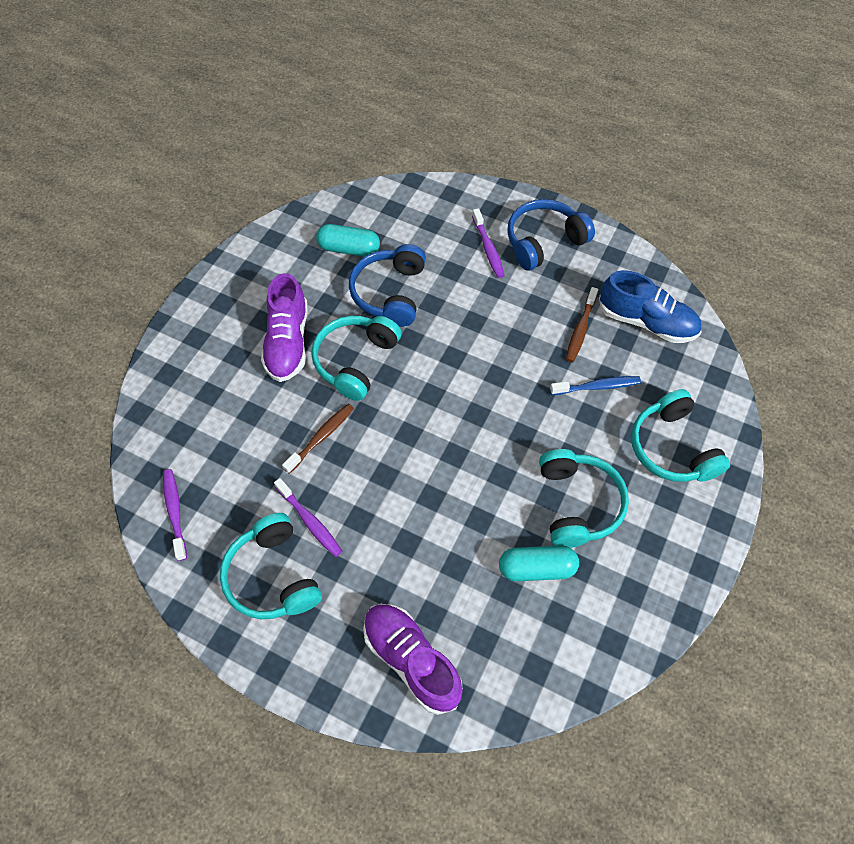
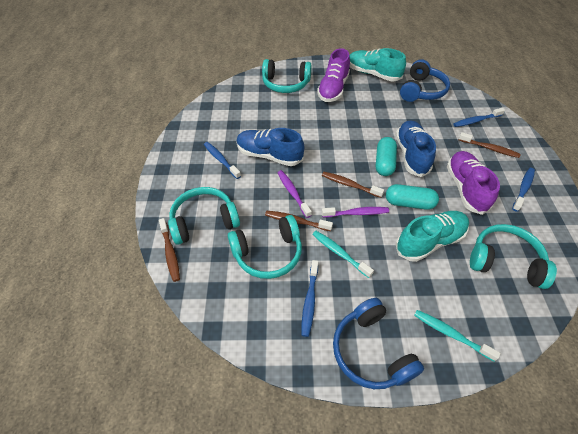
blue shoe: [599,270,701,343] = 1 -> [236,128,304,166] [396,120,436,177] = 2
blue toothbrush: [550,376,641,395] = 1 -> [204,142,241,179] [301,260,318,337] [453,108,505,127] [512,168,535,212] = 4
brown toothbrush: [282,404,354,474] [566,287,598,362] = 2 -> [159,218,180,282] [265,211,333,231] [322,172,384,198] [459,132,521,158] = 4
purple toothbrush: [163,469,187,561] [274,478,342,557] [472,208,505,278] = 3 -> [277,170,312,218] [322,207,389,217] = 2
turquoise shoe: none = 0 -> [350,48,406,81] [395,211,469,262] = 2
turquoise toothbrush: none = 0 -> [312,231,374,278] [414,310,501,361] = 2

